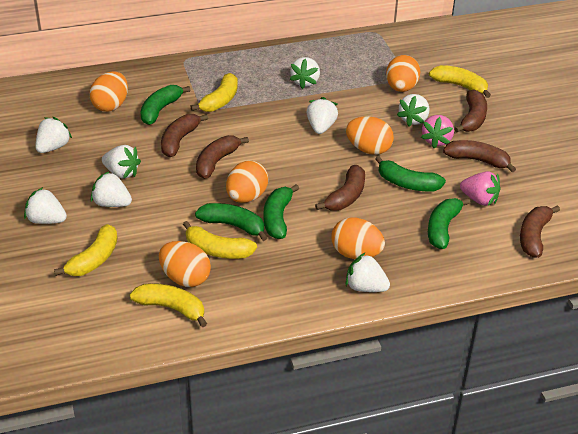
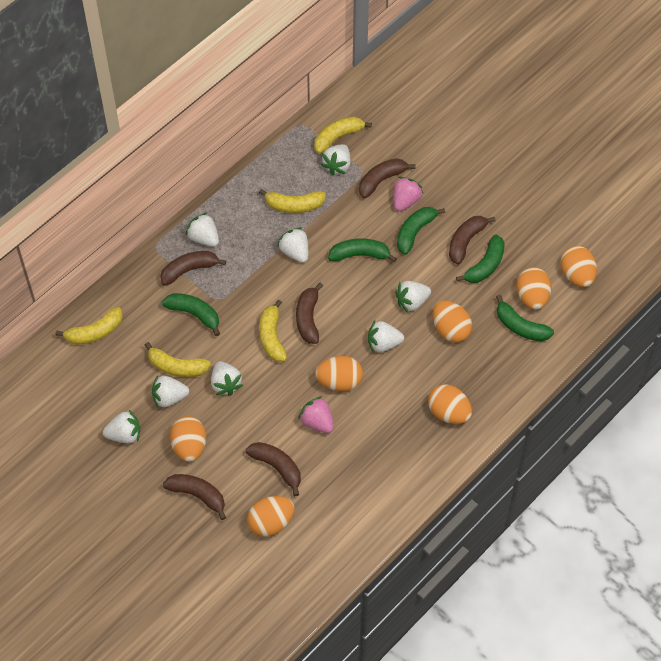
orange egg: [90,71,128,112] [159,241,211,287] [226,161,268,203] [331,217,385,259] [346,116,394,155] [386,55,421,92] = 6 -> [170,416,206,462] [247,496,294,537] [315,356,363,391] [428,384,472,424] [432,300,472,343] [516,267,551,310] [560,246,597,287] = 7

